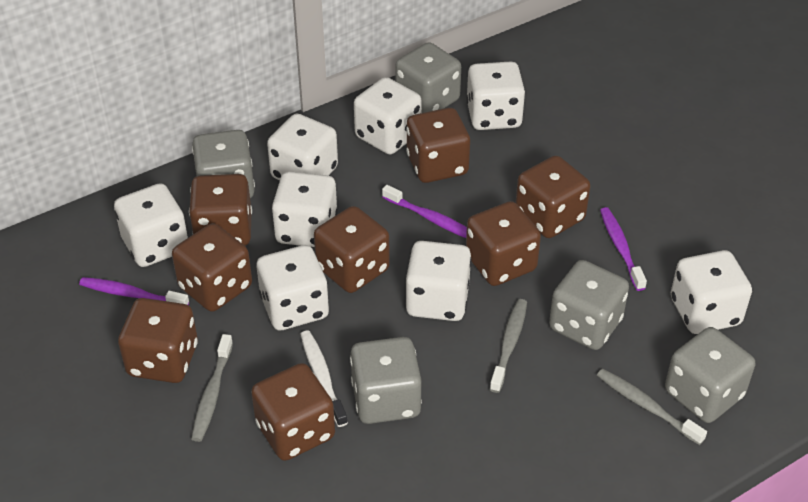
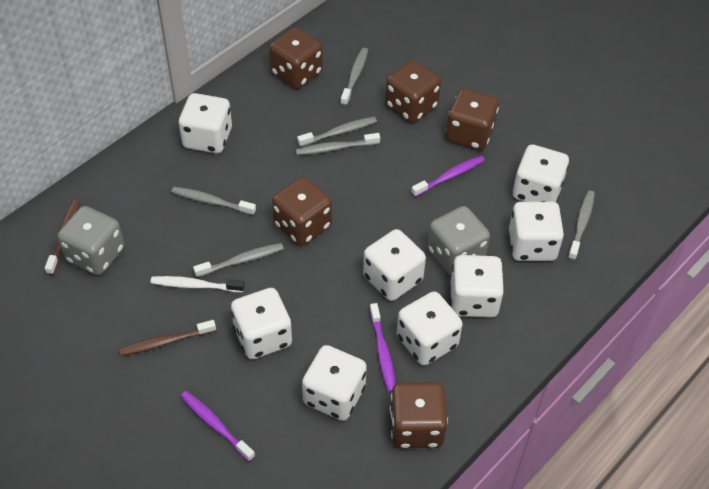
brown dice: [118,298,198,383] [172,223,252,312] [189,174,252,246] [251,363,335,461] [314,206,390,293] [406,108,470,183] [466,201,541,286] [516,156,590,238] = 8 -> [269,27,323,89] [272,177,332,246] [385,60,441,123] [390,382,448,449] [446,89,499,151] = 5
brown toothbrush: none = 0 -> [45,200,80,275] [119,320,216,356] = 2
grey dice: [192,130,255,198] [350,337,422,424] [395,42,461,113] [549,260,629,350] [665,327,755,423] = 5 -> [58,206,124,275] [427,206,490,275] = 2
grey toothbrush: [191,334,233,442] [489,299,527,393] [597,369,707,445] = 3 -> [171,187,256,215] [193,243,284,277] [296,133,380,155] [297,117,377,147] [340,48,368,106] [568,191,595,261] = 6

